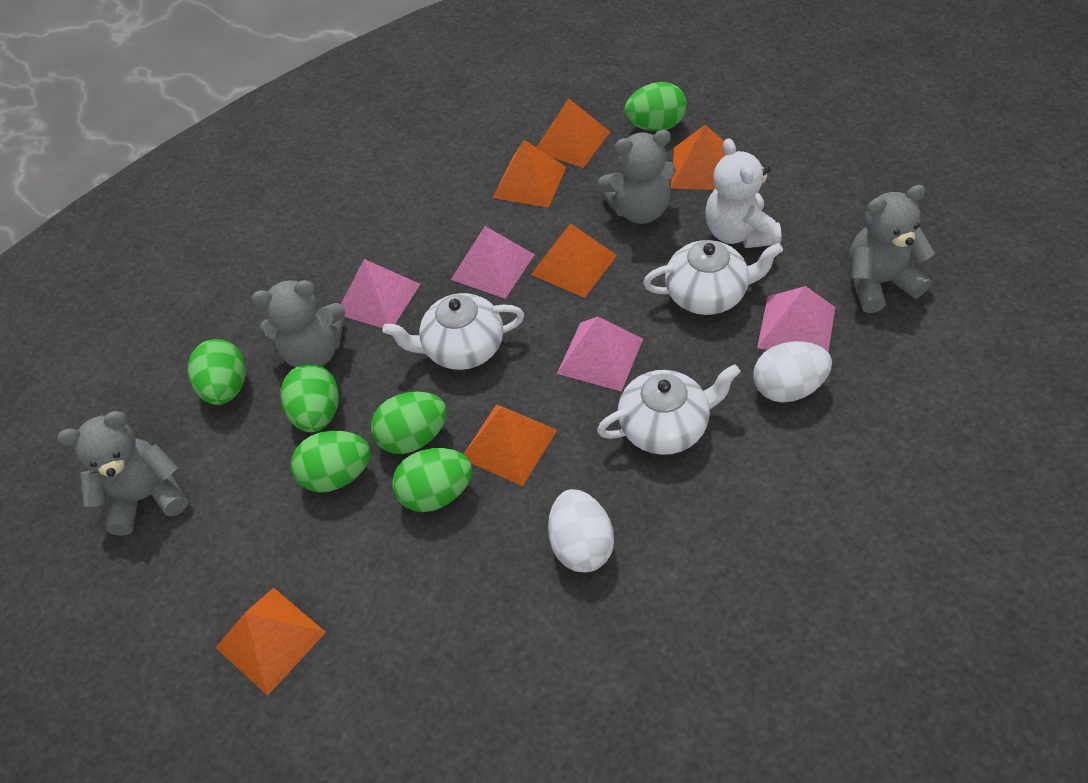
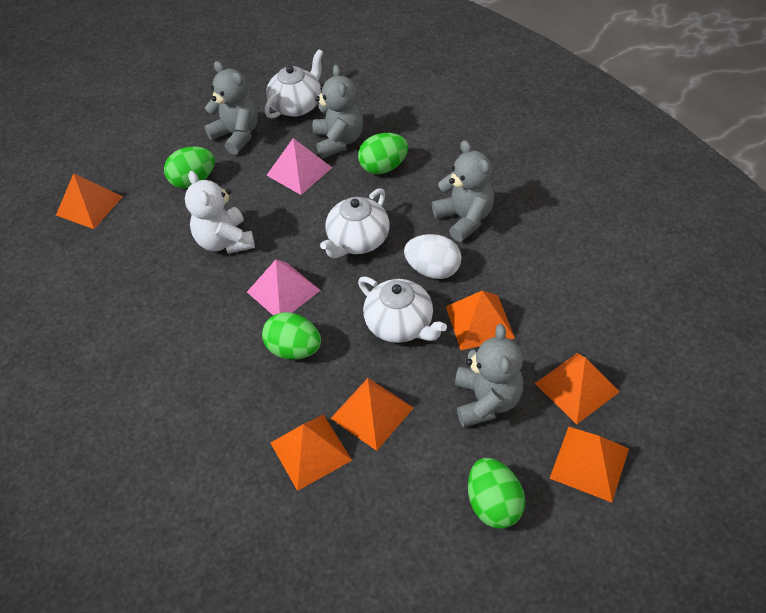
green egg: [188,339,246,405] [281,364,339,432] [291,431,370,493] [371,392,447,454] [392,448,472,512] [624,82,687,131] = 6 -> [164,146,215,189] [262,312,321,360] [358,133,408,174] [468,458,525,529] = 4
pink pyramid: [341,259,420,328] [451,226,535,299] [557,317,643,391] [757,286,835,352] = 4 -> [247,260,321,315] [266,138,332,195] = 2
white egg: [548,489,614,572] [753,341,832,402] = 2 -> [404,234,461,279] = 1

